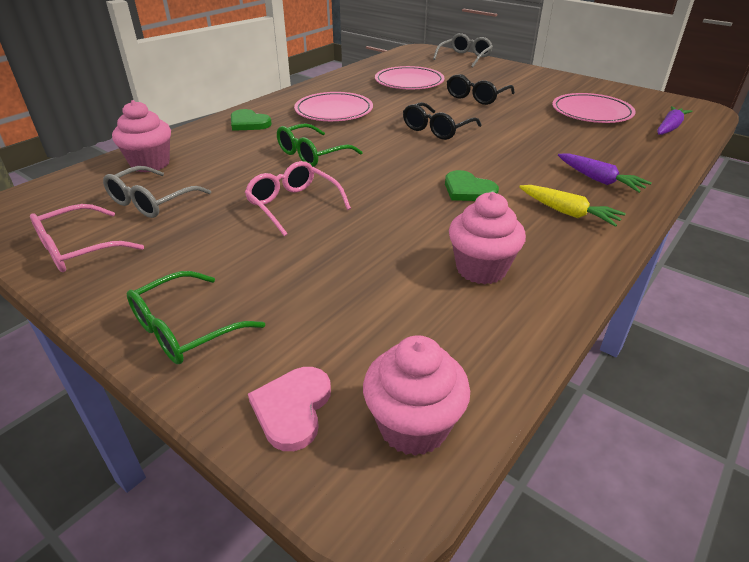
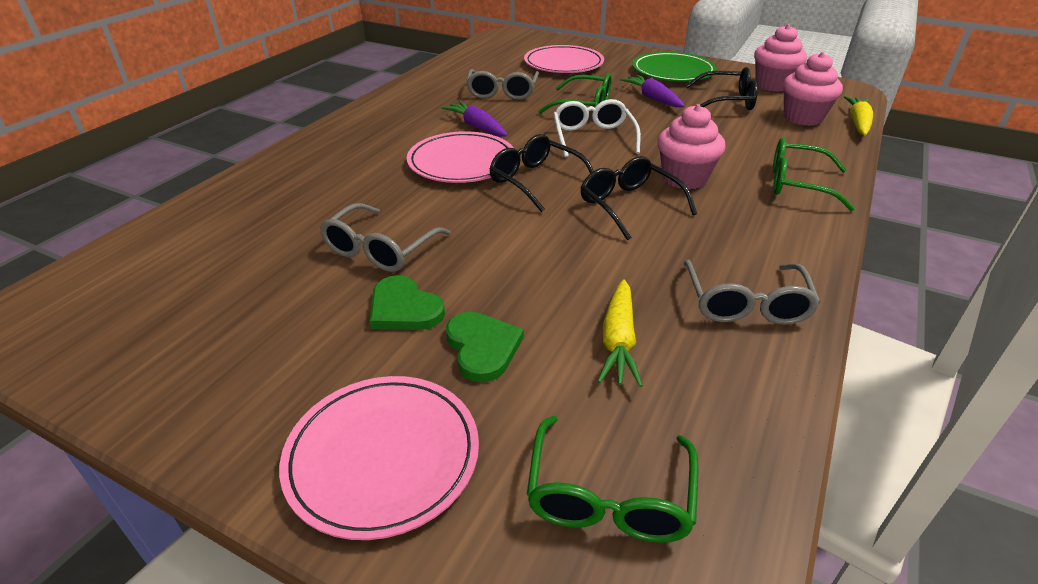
black glasses: [403,102,482,140] [447,74,515,105] = 2 -> [489,134,594,212] [581,156,697,241] [686,67,758,110] = 3
green glasses: [127,271,265,364] [277,123,362,167] = 2 -> [526,416,699,543] [538,73,612,114] [773,138,855,211] = 3
green plate: none = 0 -> [633,52,717,81] = 1
grey glasses: [103,166,211,218] [433,33,493,68] = 2 -> [320,203,451,272] [466,69,539,100] [684,260,820,325] = 3
pink glasses: [30,204,144,272] [244,161,351,236] = 2 -> none = 0
pink heart: [248,367,331,451] = 1 -> none = 0
white glasses: none = 0 -> [553,99,641,158] = 1
yellow carrot: [519,185,626,227] = 1 -> [598,279,643,387] [844,96,873,136] = 2

